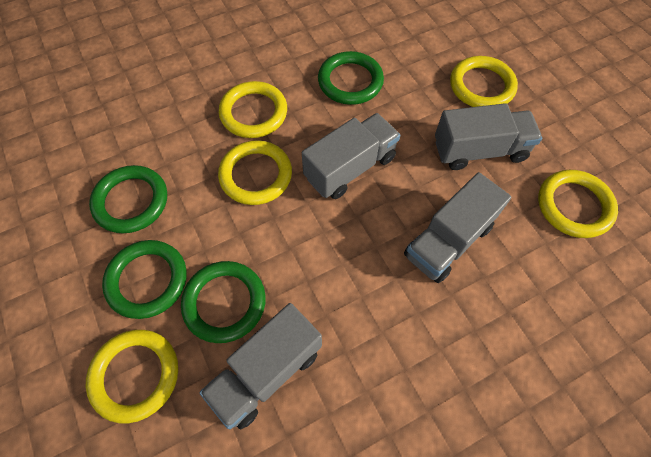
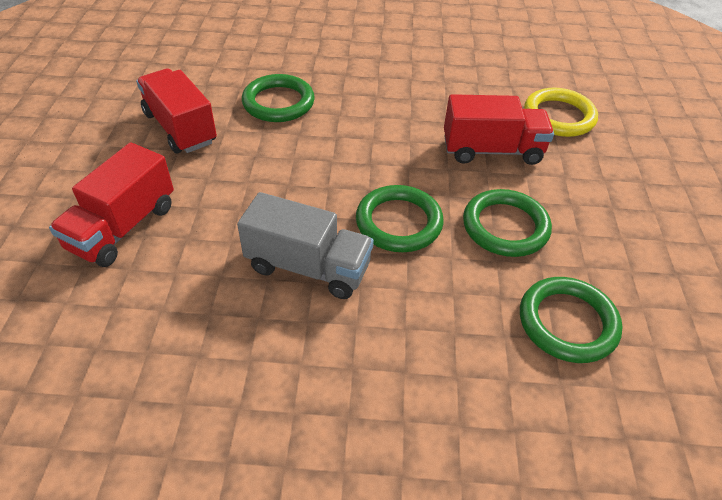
grey truck: [199,303,322,429] [302,113,400,199] [404,172,511,283] [435,103,542,170] = 4 -> [237,192,374,299] = 1
red truck: none = 0 -> [49,142,174,267] [136,68,217,153] [444,94,554,165] = 3
yellow ring: [86,330,178,423] [218,140,292,205] [219,81,287,138] [450,56,518,107] [538,170,618,238] = 5 -> [524,88,598,137] = 1

